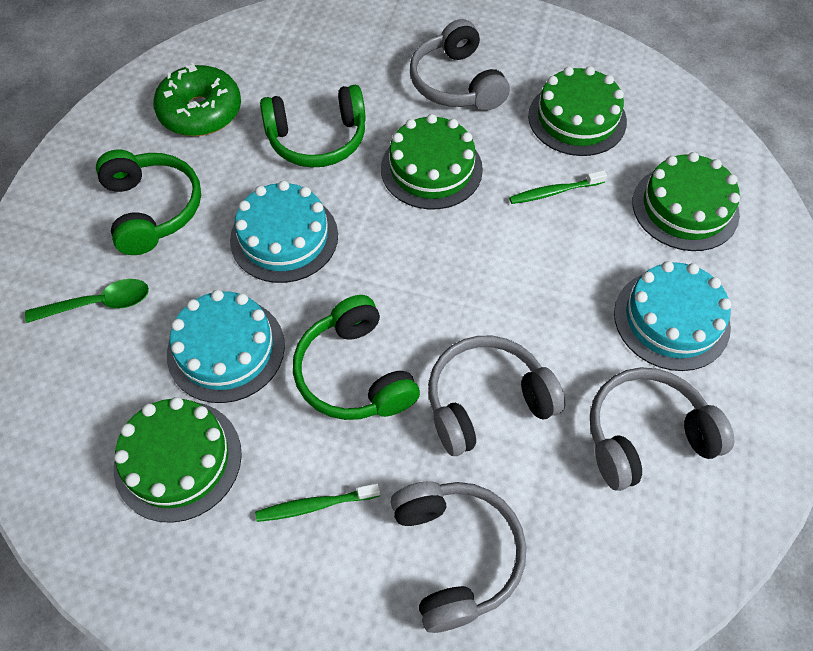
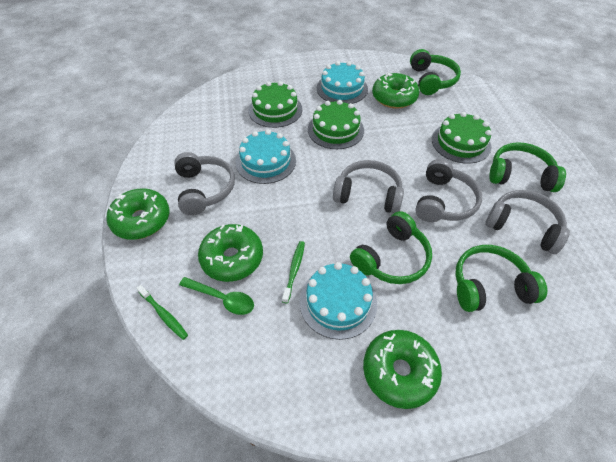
green cake: [114,397,242,523] [381,114,483,210] [528,66,627,156] [632,152,740,251] = 4 -> [248,81,302,128] [308,100,364,149] [432,112,492,164] = 3
green donut: [153,63,241,136] = 1 -> [106,189,170,240] [198,224,263,282] [363,330,442,409] [372,72,419,109] = 4
green headphones: [96,150,201,255] [260,85,366,168] [293,295,420,420] = 3 -> [350,211,432,284] [410,49,461,95] [455,245,547,312] [489,142,566,192] = 4

